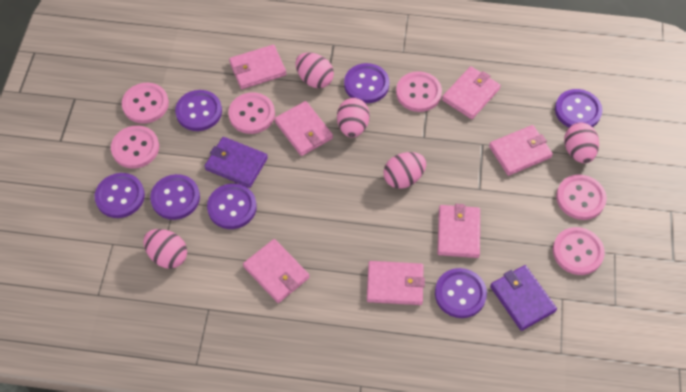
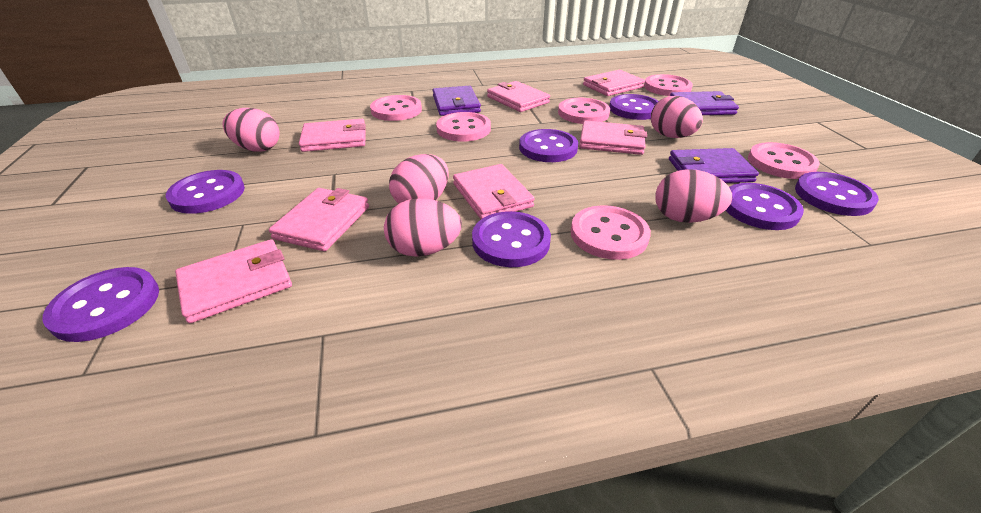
purple wallet: [204,137,268,188] [490,265,557,331] = 2 -> [433,86,481,116] [669,148,759,183] [670,91,739,115] = 3

